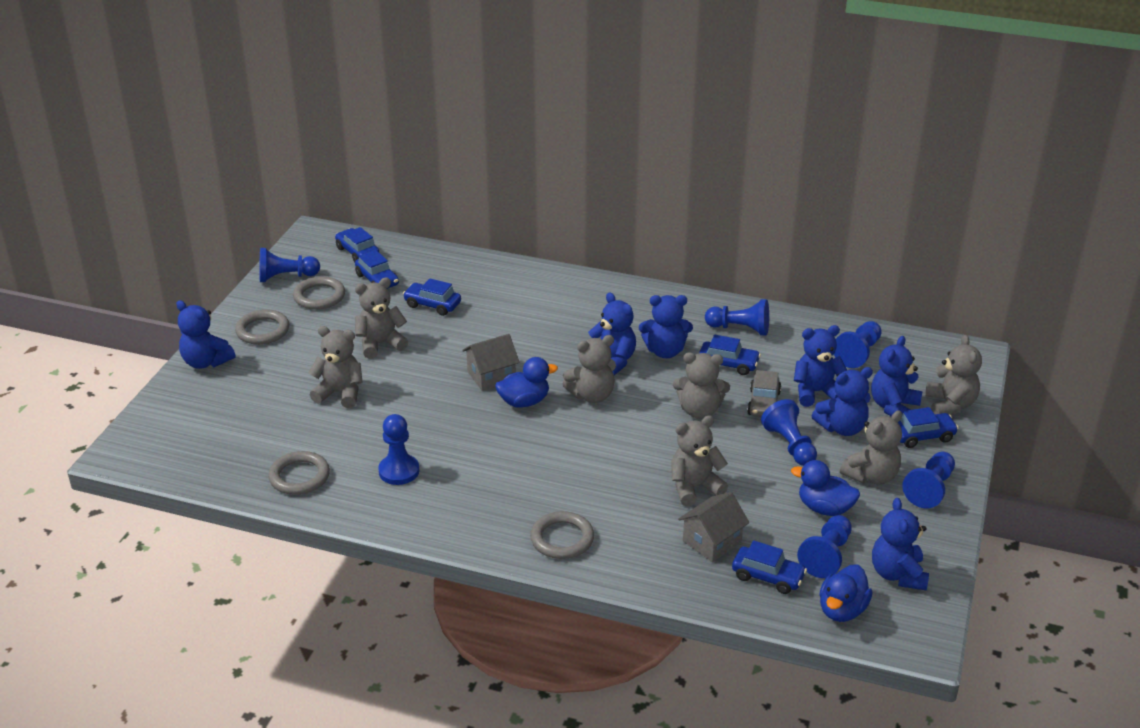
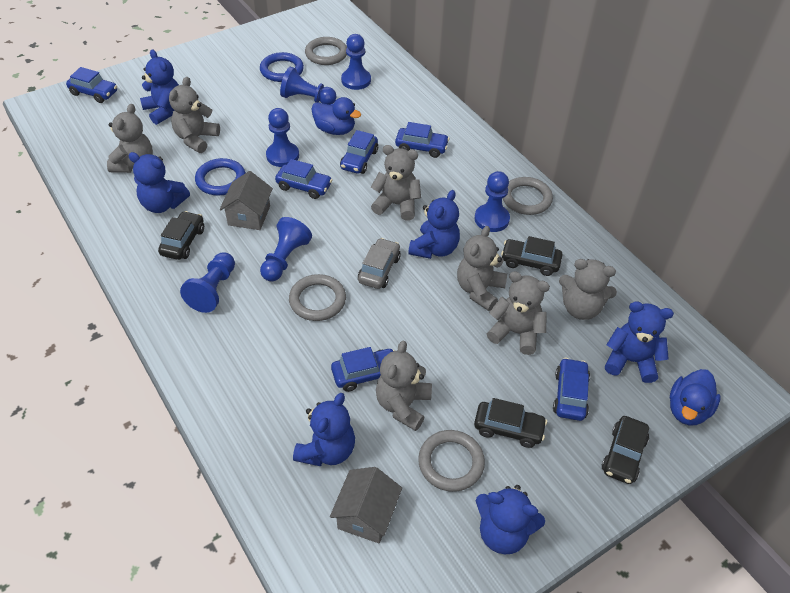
black car: none = 0 -> [158,211,204,260] [474,398,547,448] [501,236,562,276] [602,416,649,484] = 4
blue duck: [495,357,558,408] [791,460,860,516] [820,565,873,622] = 3 -> [311,97,361,135] [670,369,721,425] = 2
blue pawn: [259,248,320,282] [378,414,420,485] [705,299,769,335] [761,399,817,466] [797,515,852,578] [834,321,882,368] [902,452,955,509] = 7 -> [180,252,235,313] [260,217,312,281] [266,108,299,167] [280,67,336,105] [341,34,371,90] [475,171,510,232] = 6
blue ring: none = 0 -> [195,158,246,196] [260,52,304,82] = 2
blue teddy bear: [176,300,235,369] [588,292,636,376] [639,295,693,358] [794,325,847,407] [812,367,873,436] [871,336,922,417] [872,498,929,591] = 7 -> [128,152,190,213] [140,49,179,125] [293,393,355,466] [408,190,460,259] [476,485,545,554] [605,301,674,383] = 6

